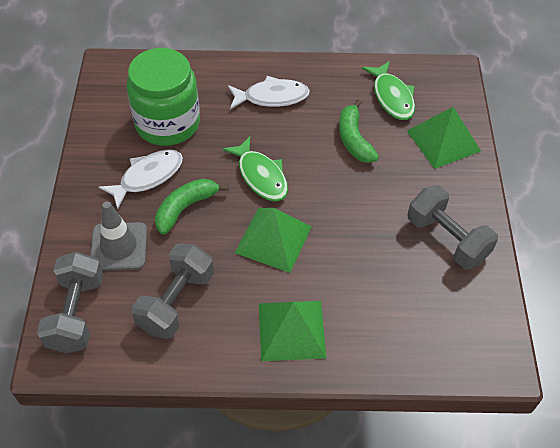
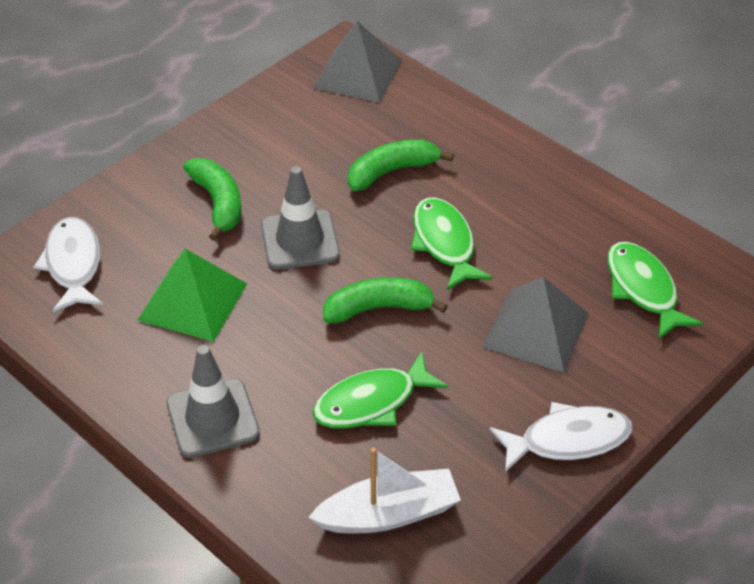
green banana: [155,178,229,235] [339,99,379,163] = 2 -> [183,158,241,241] [323,277,448,323] [348,140,454,191] = 3
green fish: [222,136,288,202] [362,61,415,120] = 2 -> [312,351,448,428] [411,197,493,290] [607,242,703,340] = 3
green jar: [127,48,200,146] = 1 -> none = 0
green pyramid: [235,208,312,273] [259,301,326,361] [407,107,481,169] = 3 -> [137,249,247,342] = 1
grey dumbbell: [37,252,103,353] [131,243,214,339] [407,185,498,269] = 3 -> none = 0
grey pyramid: none = 0 -> [313,21,402,103] [483,277,589,373] = 2
grey traffic cone: [90,201,147,271] = 1 -> [166,345,260,458] [261,166,340,270] = 2
white boat: none = 0 -> [308,447,461,533] = 1

